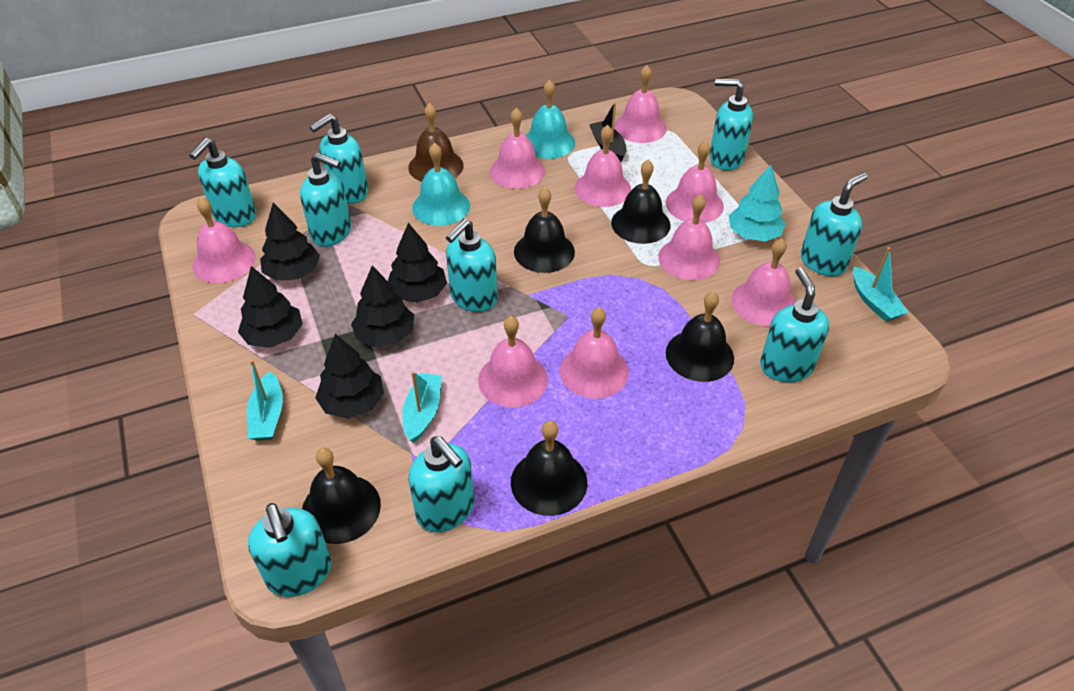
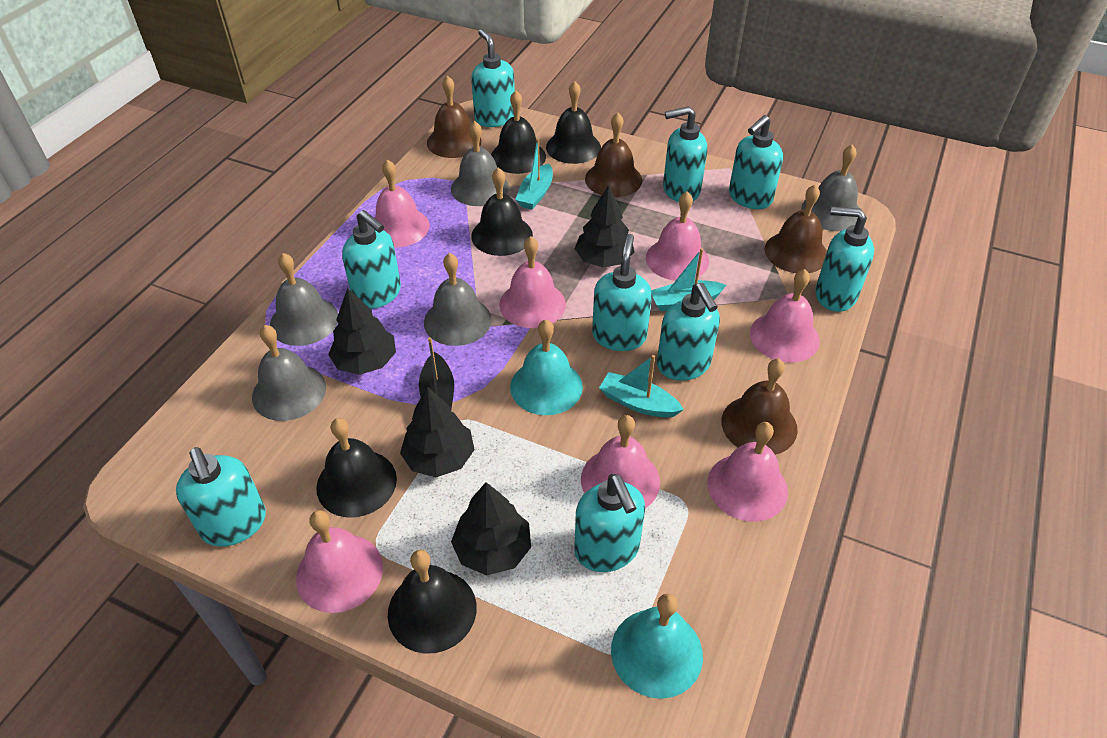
black tree: [238,266,303,348] [260,203,320,281] [315,334,384,419] [351,265,414,347] [388,223,447,303] = 5 -> [328,288,396,375] [400,387,475,477] [451,482,531,575] [575,186,635,268] = 4
brown bell: [408,103,464,182] = 1 -> [427,76,482,158] [585,113,642,197] [721,359,798,455] [764,185,827,273] = 4
grey bell: none = 0 -> [252,325,326,421] [270,253,338,346] [424,253,492,346] [451,121,509,206] [801,144,859,231] = 5
pink bell: [192,197,256,283] [478,316,548,408] [490,108,545,189] [560,307,629,399] [575,125,631,207] [614,65,667,143] [658,194,720,280] [666,140,724,223] [732,238,796,327] = 9 -> [296,510,383,613] [375,160,430,247] [499,236,566,328] [581,415,660,508] [646,191,709,281] [707,422,788,522] [750,269,820,363] = 7
turquoise tree: [729,165,786,242] = 1 -> none = 0

